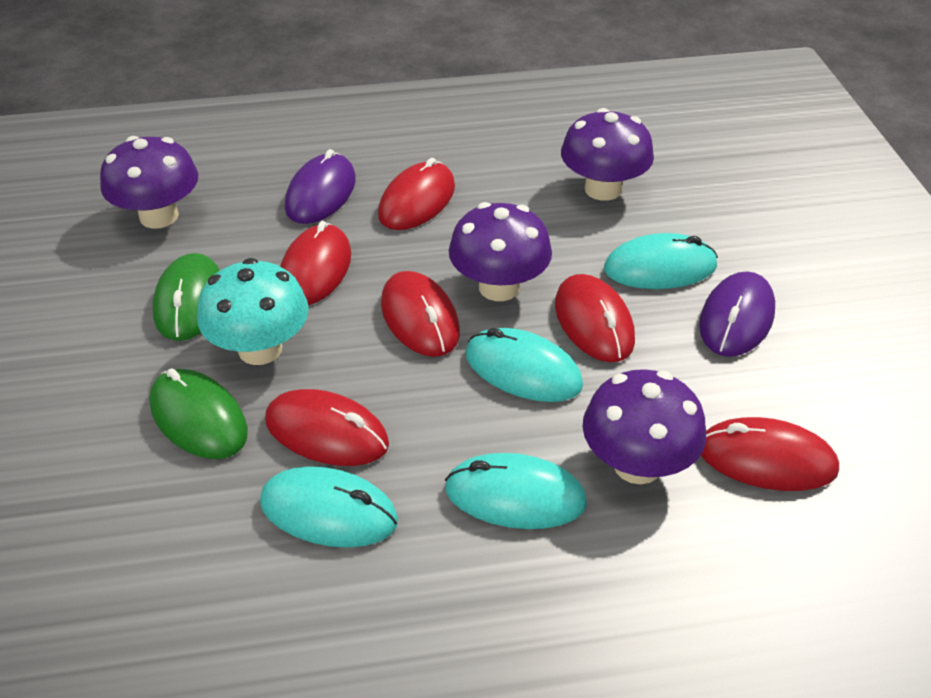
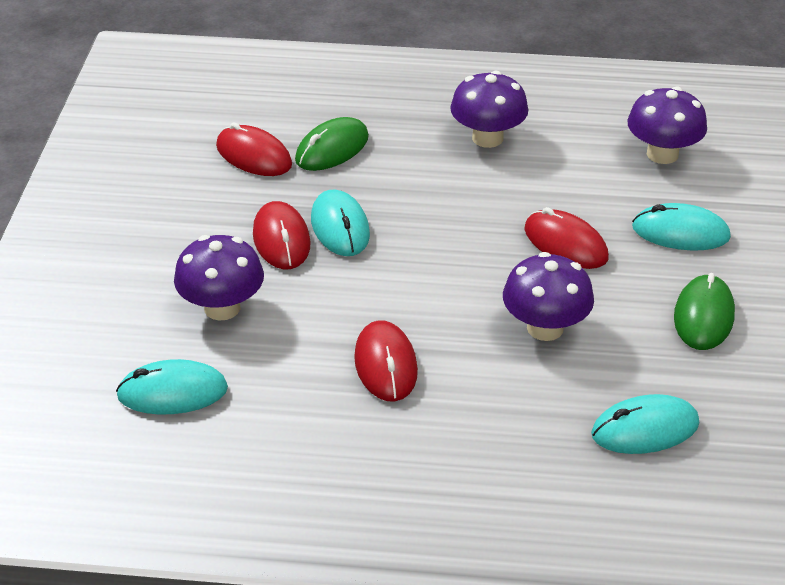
purple mouse: [285,149,356,224] [699,271,775,357] = 2 -> none = 0
red mouse: [265,389,389,466] [280,221,351,305] [378,158,455,230] [381,271,460,357] [555,274,635,362] [701,417,839,491] = 6 -> [216,123,292,176] [253,201,311,269] [354,320,418,402] [524,207,609,269] = 4
turquoise mushroom: [197,258,309,365] = 1 -> none = 0

